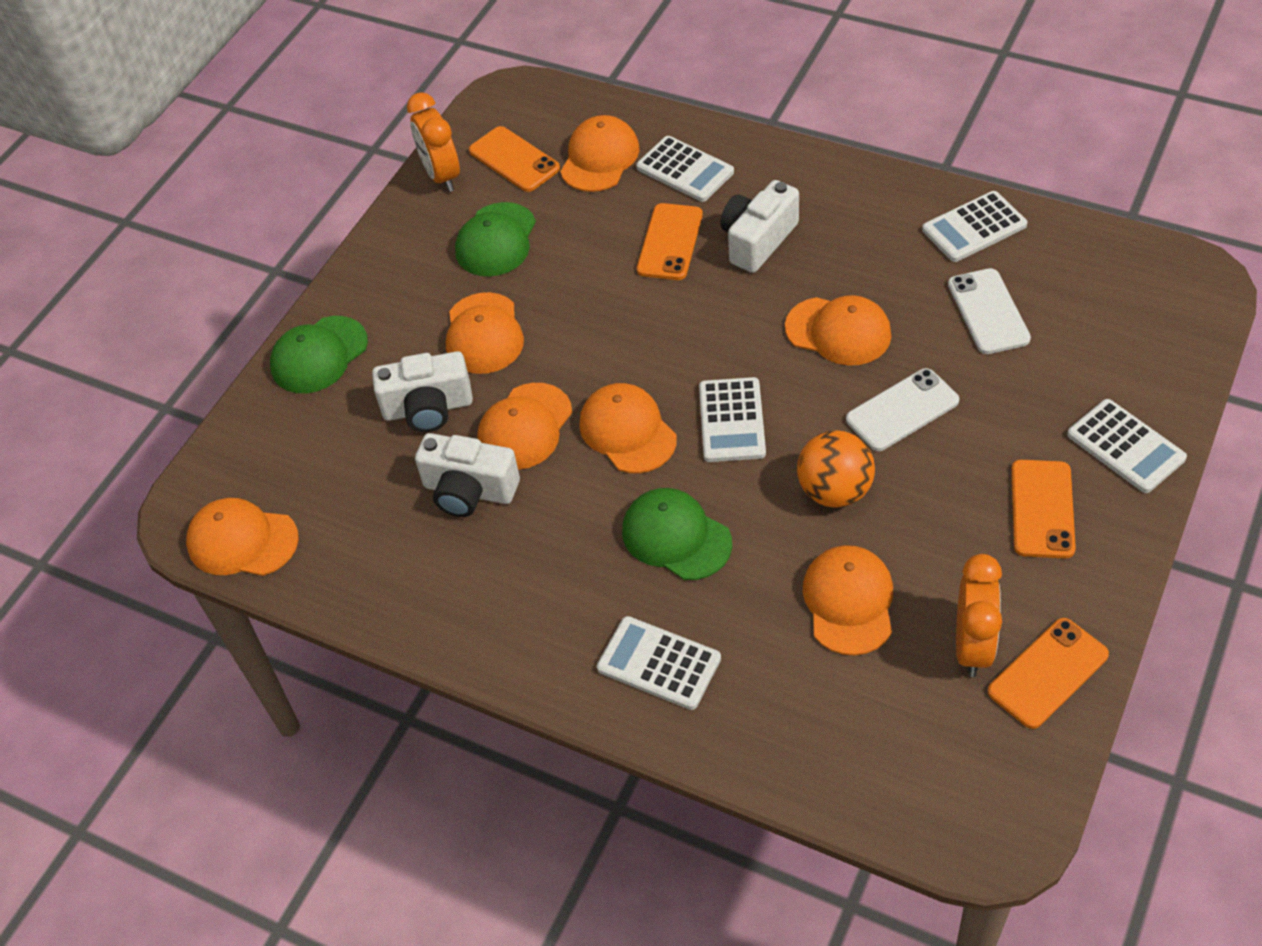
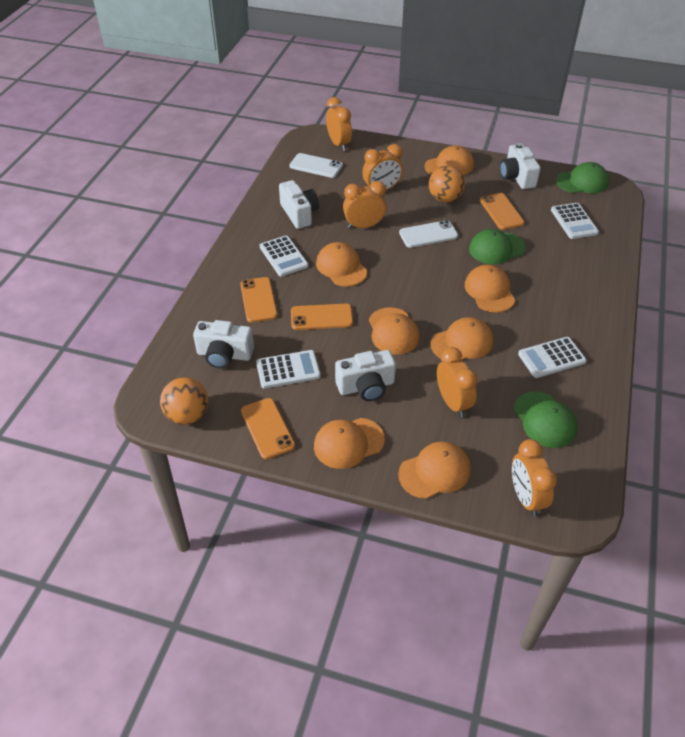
orange ball: [797,430,875,508] = 1 -> [160,377,208,425] [429,166,465,202] = 2
orange clock: [407,92,460,192] [956,554,1002,677] = 2 -> [326,97,352,151] [343,181,386,229] [362,144,403,190] [437,347,478,417] [512,439,557,517] = 5
white calculator: [597,616,721,710] [636,136,734,202] [699,377,766,462] [922,191,1027,262] [1067,399,1187,493] = 5 -> [256,350,321,388] [260,236,308,277] [518,337,587,378] [551,203,599,239] = 4
white camera: [372,351,473,432] [415,433,520,517] [720,180,799,273] = 3 -> [193,320,254,369] [279,180,319,229] [335,350,396,401] [500,143,541,189] = 4

